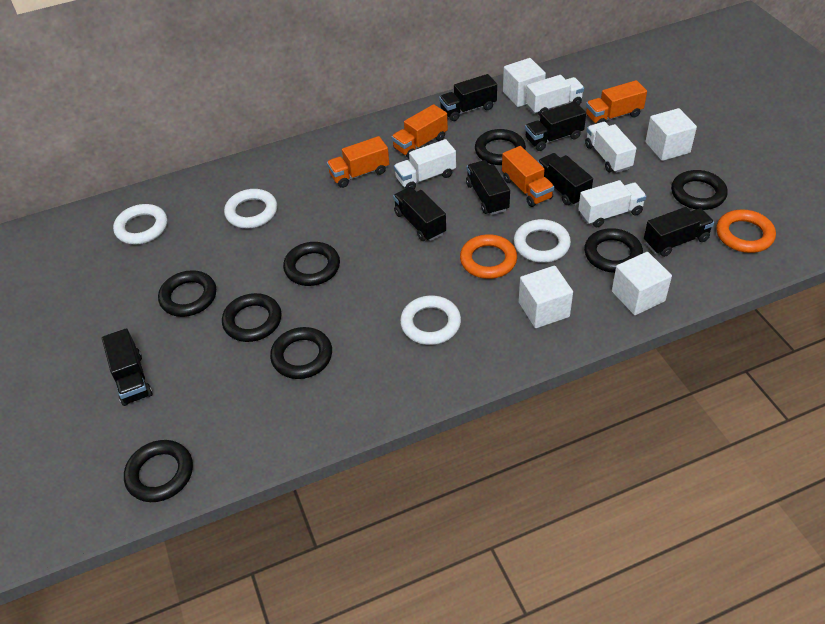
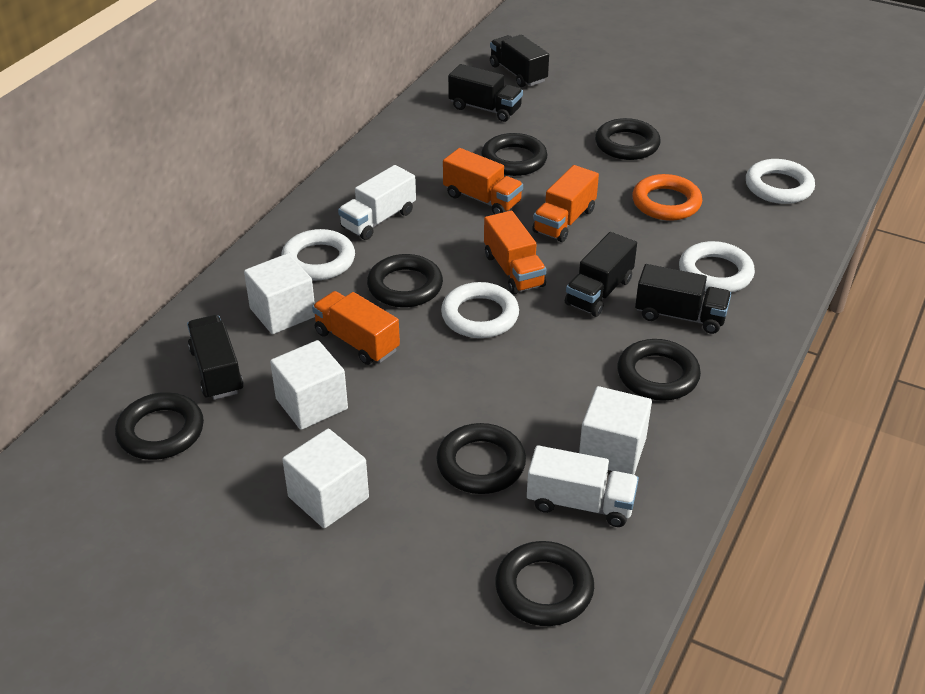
black ring: [124,440,193,502] [158,270,216,317] [222,293,282,342] [270,327,332,379] [283,242,340,286] [475,129,526,165] [584,228,643,273] [671,170,728,210] = 8 -> [115,392,204,460] [367,254,443,308] [437,423,526,494] [481,133,547,176] [495,541,594,626] [595,118,661,160] [617,339,701,401] = 7
black truck: [102,328,152,406] [393,187,446,241] [439,74,497,121] [466,160,510,215] [525,102,586,151] [537,153,593,205] [644,207,714,257] = 7 -> [187,315,244,400] [448,64,523,122] [490,35,549,87] [565,232,637,317] [635,264,731,334] = 5
orange ring: [460,234,517,279] [716,209,776,253] = 2 -> [632,174,702,221] = 1
white truck: [394,139,456,189] [526,75,584,116] [578,180,647,227] [585,122,636,173] = 4 -> [338,165,416,240] [527,445,639,527] = 2

